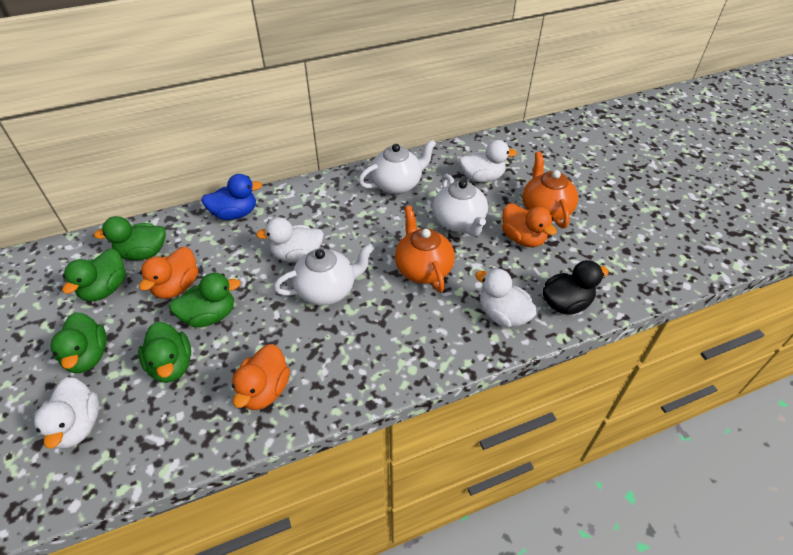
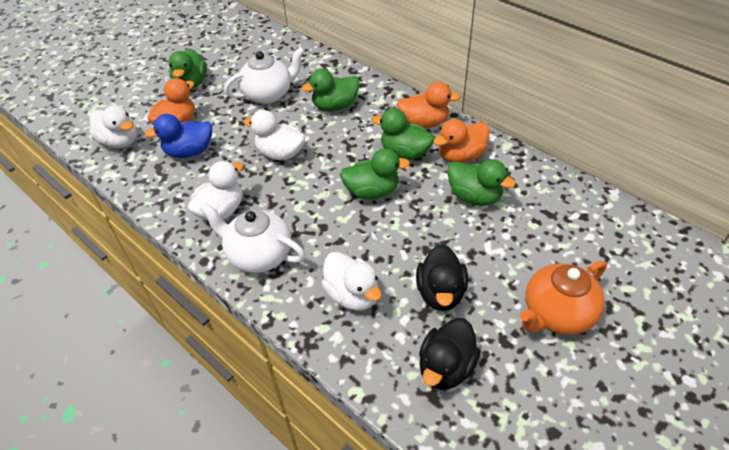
black duck: [543,260,609,314] = 1 -> [416,244,468,311] [419,318,481,390] = 2
orange teapot: [395,206,455,292] [523,152,578,228] = 2 -> [520,260,607,335] = 1
white teapot: [274,243,374,305] [358,139,436,194] [433,174,488,236] = 3 -> [200,203,305,273] [224,47,304,104] = 2

